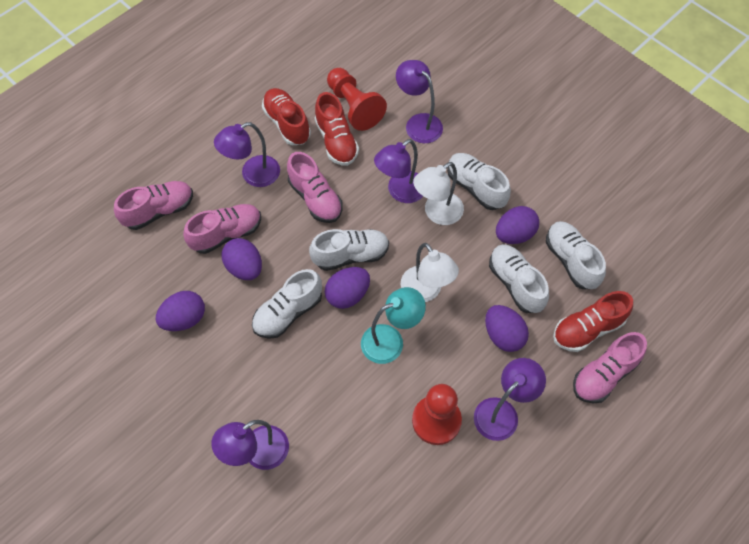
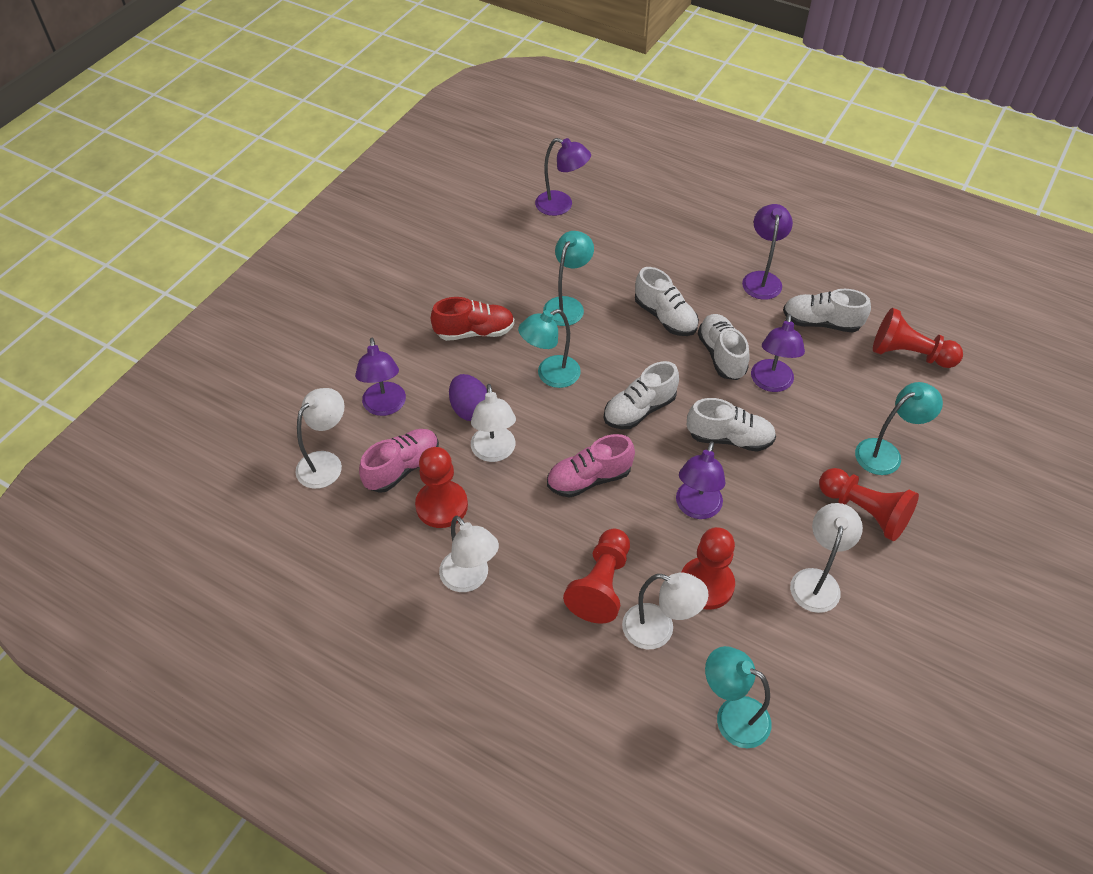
pink shoe: [114,181,193,230] [183,204,261,254] [287,152,343,223] [573,332,647,403] = 4 -> [359,429,439,493] [547,434,635,498] = 2
purple egg: [156,291,205,331] [222,238,262,280] [325,267,370,309] [485,305,529,352] [496,206,539,244] = 5 -> [449,374,487,421] = 1
red pawn: [327,68,387,131] [412,384,462,445] = 2 -> [415,447,468,528] [563,529,630,624] [681,527,735,610] [819,468,919,541] [873,308,963,368] = 5
red shoe: [262,88,311,145] [315,92,359,166] [553,291,633,352] = 3 -> [431,297,515,341] = 1
turquoise lamp: [361,287,426,364] = 1 -> [518,309,581,388] [543,231,594,326] [705,646,771,748] [855,382,943,475] = 4
white lamp: [401,243,459,302] [413,162,464,225] = 2 -> [295,388,344,489] [439,516,499,592] [471,384,516,462] [622,573,709,649] [790,503,863,613] = 5

